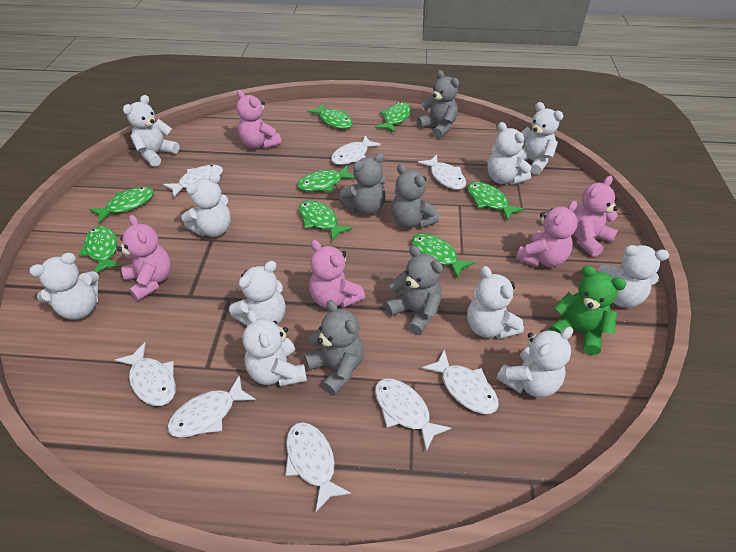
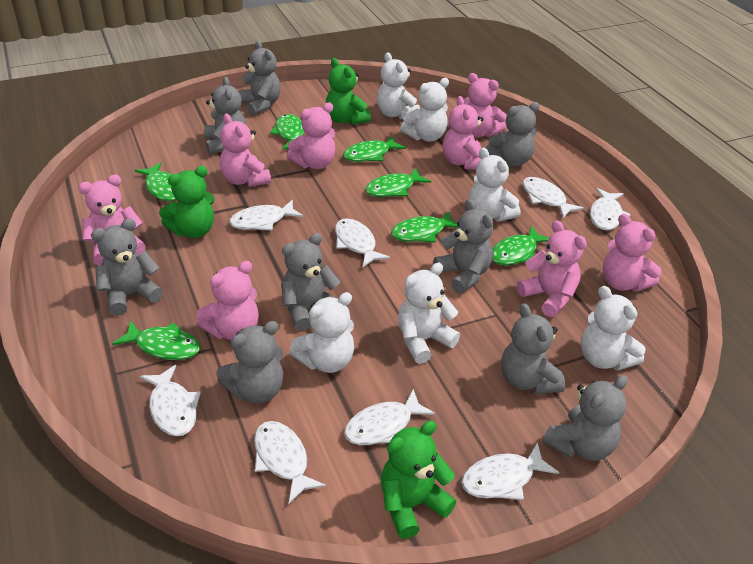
green fish: [78,226,122,273] [89,187,154,223] [297,165,355,191] [299,200,353,241] [307,104,353,129] [375,102,411,133] [412,233,475,278] [467,182,524,221] = 8 -> [112,320,200,360] [135,162,176,201] [270,114,304,150] [343,136,406,162] [365,168,431,197] [391,211,458,242] [492,226,549,265] = 7
green teddy bear: [549,266,627,355] = 1 -> [159,166,214,238] [326,58,371,125] [381,421,456,539] = 3
grey teddy bear: [304,300,364,396] [339,153,386,215] [384,246,443,335] [391,164,439,229] [417,70,459,139] = 5 -> [91,218,163,316] [204,77,247,154] [216,321,283,403] [239,41,281,115] [281,233,341,331] [433,199,493,293] [486,102,540,166] [501,303,565,394] [543,375,628,461] = 9
pink teddy bear: [117,215,171,301] [237,90,282,149] [309,240,365,308] [516,201,578,267] [573,176,618,257] = 5 -> [78,175,145,266] [196,261,259,340] [220,114,271,187] [287,102,335,169] [443,96,483,170] [464,73,507,137] [517,220,587,317] [603,214,661,292] = 8
white teddy bear: [29,253,99,320] [123,95,179,167] [181,173,231,237] [229,261,286,326] [243,310,307,387] [467,266,524,339] [488,122,531,185] [496,327,573,398] [517,102,563,175] [598,245,669,308] = 10 -> [289,292,354,373] [377,52,420,119] [398,263,460,364] [400,78,449,142] [469,148,520,222] [581,286,646,371] = 6

